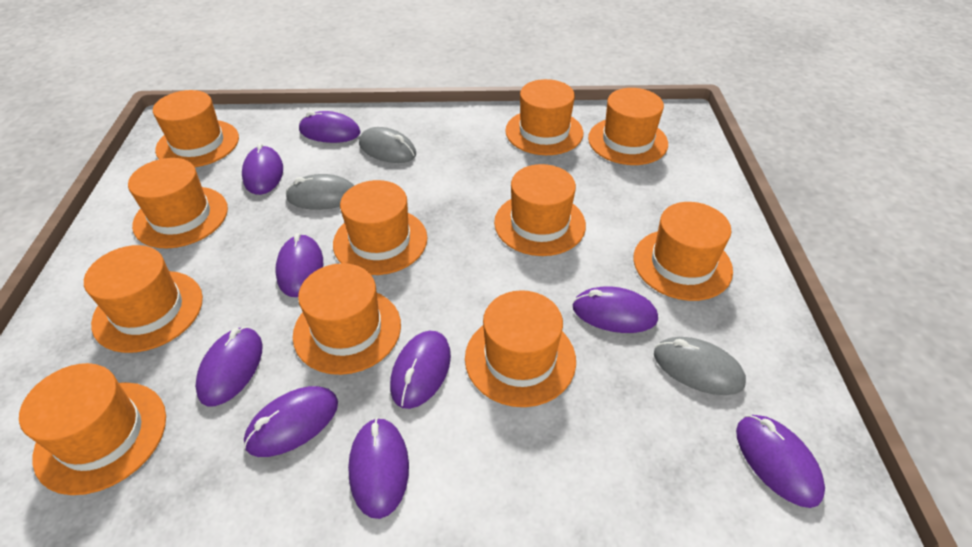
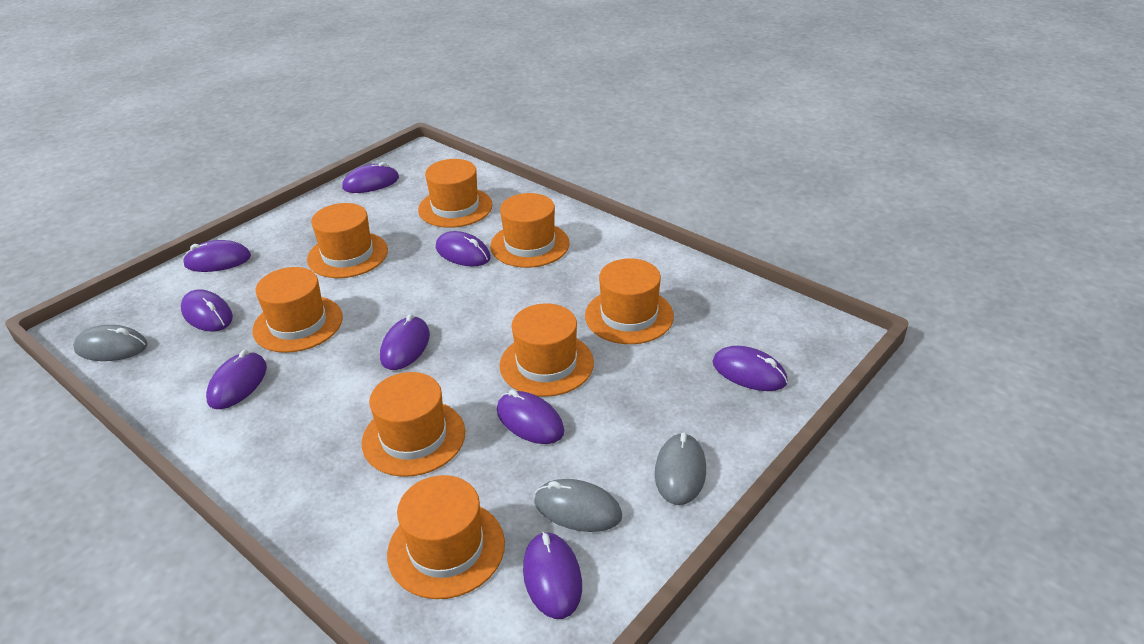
orange hat: [19,363,166,495] [84,245,203,353] [128,158,228,249] [153,90,239,167] [293,263,401,375] [333,180,427,275] [465,290,576,407] [494,164,586,256] [505,79,583,155] [588,88,668,165] [633,202,733,301] = 11 -> [252,267,343,353] [307,203,388,278] [362,372,465,477] [387,475,505,599] [418,159,493,228] [490,193,570,268] [499,303,594,397] [585,259,674,344] = 8

